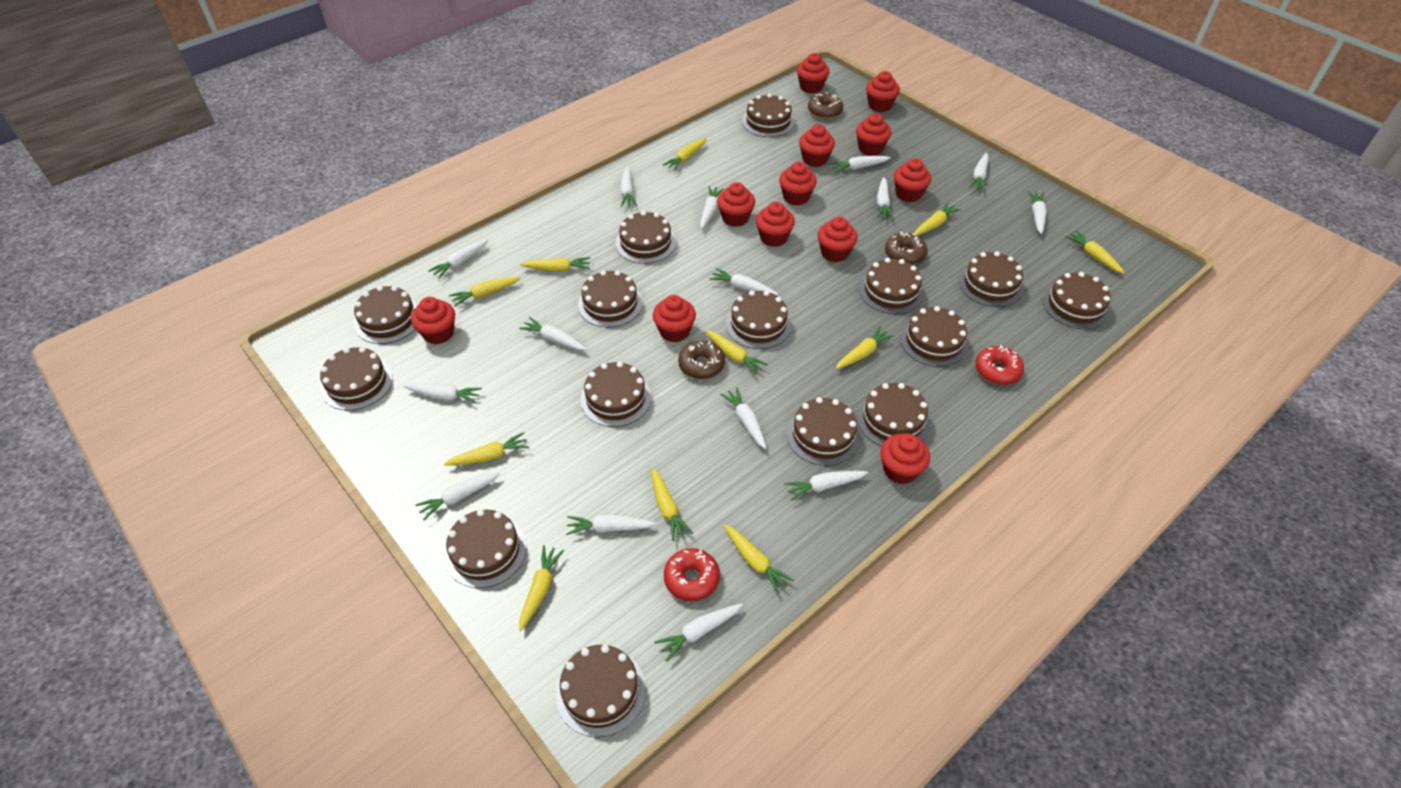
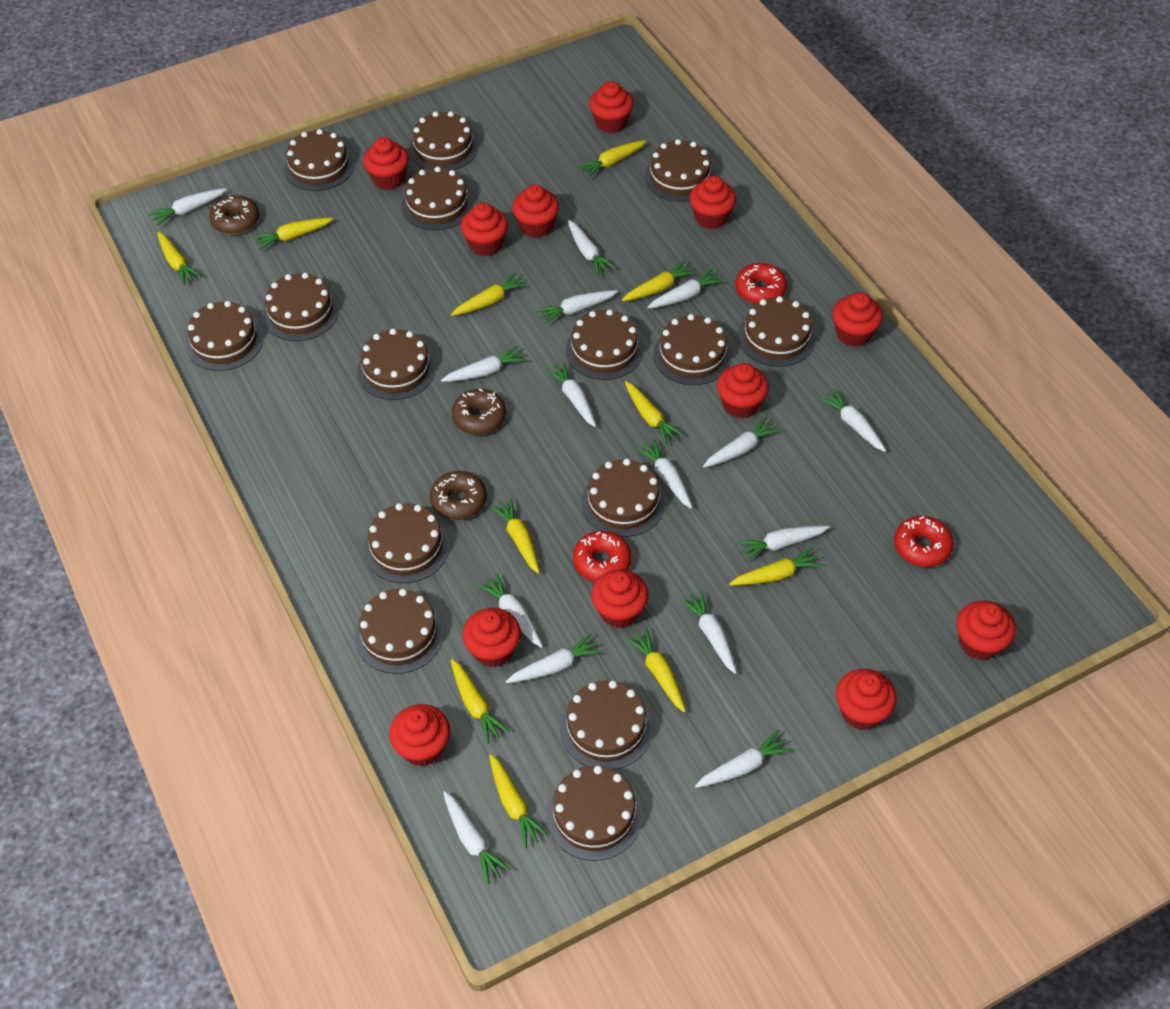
red donut: [664,548,720,601] [975,345,1024,385] = 2 -> [573,531,632,582] [736,263,787,304] [894,516,954,567] = 3

